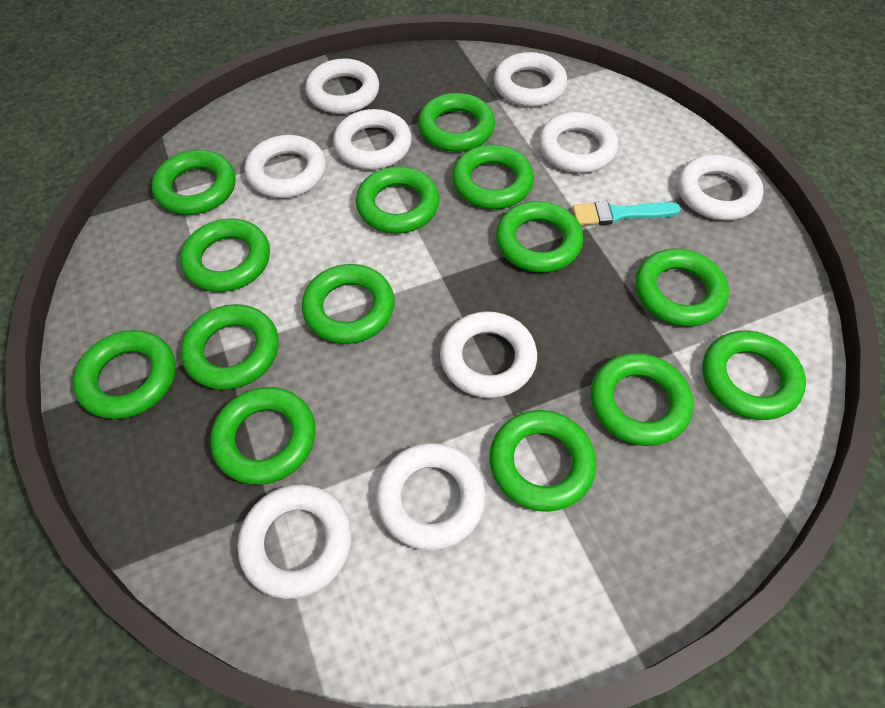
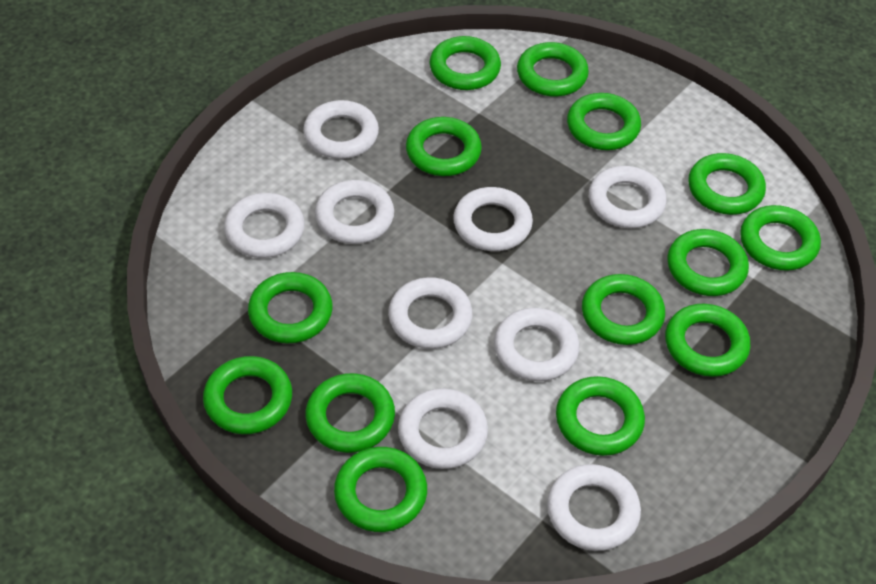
turquoise brush: [572,201,681,225] = 1 -> none = 0

